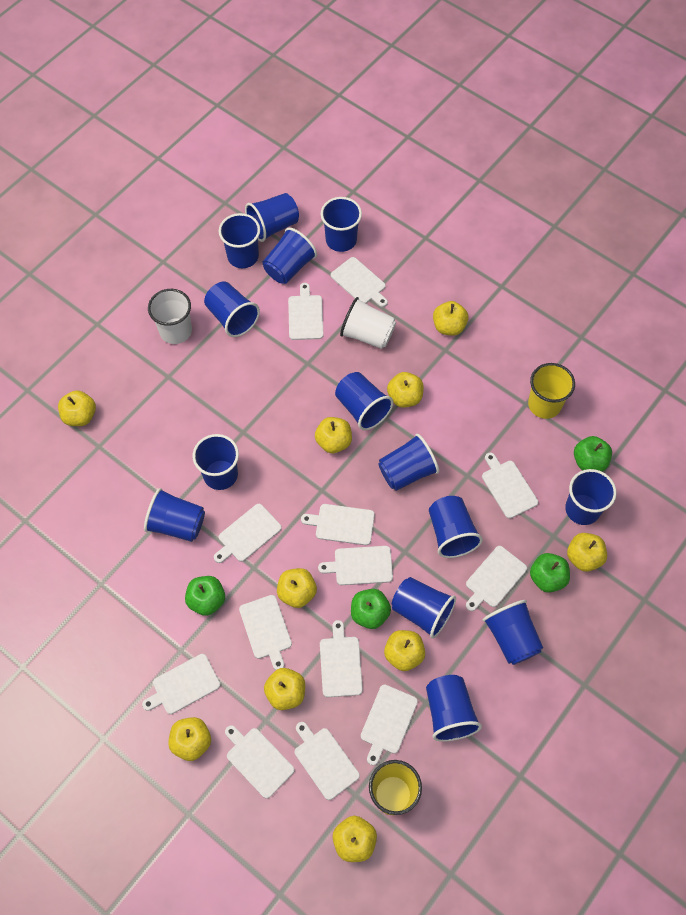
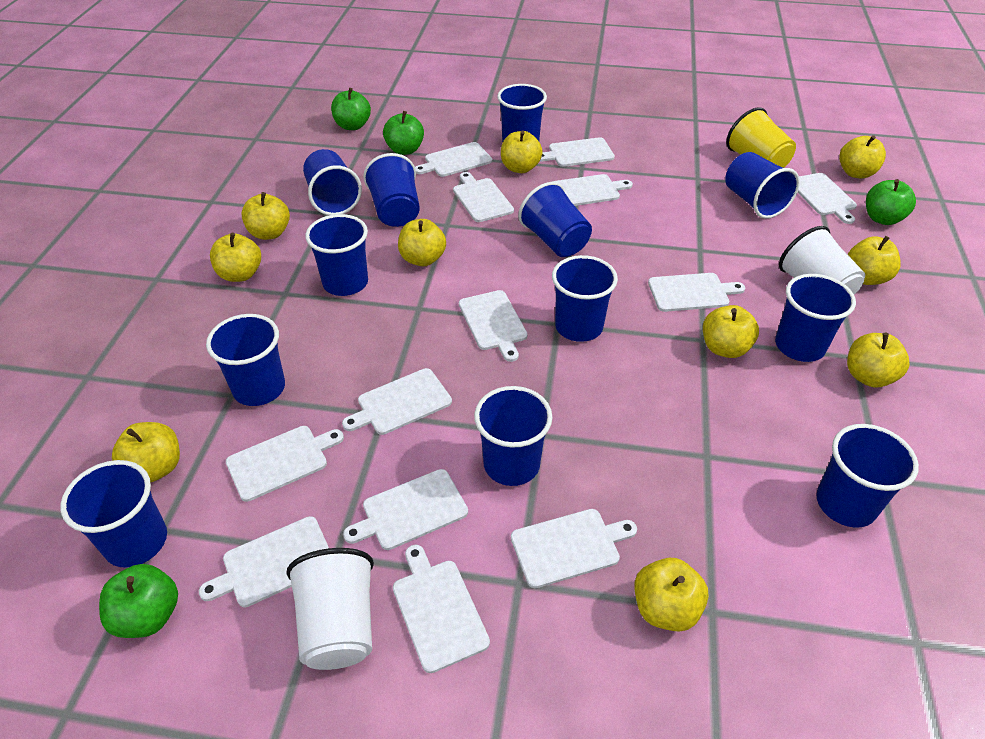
blue cup: [144,488,205,542] [193,434,239,490] [204,281,260,337] [219,213,260,268] [245,193,299,242] [262,228,317,284] [321,197,362,252] [335,372,393,430] [378,434,439,491] [392,577,456,639] [426,675,482,742] [429,496,483,558] [483,600,543,665] [565,469,616,525] = 14 -> [60,460,167,568] [206,314,285,406] [303,149,362,215] [305,214,368,296] [363,153,420,227] [474,386,553,486] [497,84,547,142] [518,182,592,257] [552,255,618,342] [725,152,800,219] [775,274,856,362] [816,424,919,528] = 12
yellow cup: [369,760,422,815] [528,363,575,419] = 2 -> [726,107,796,168] = 1

